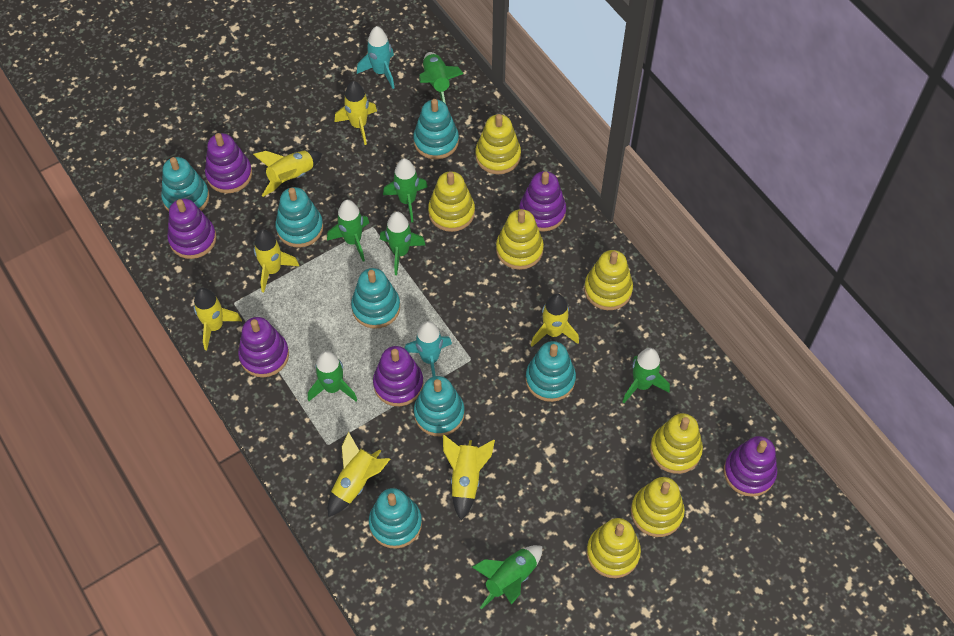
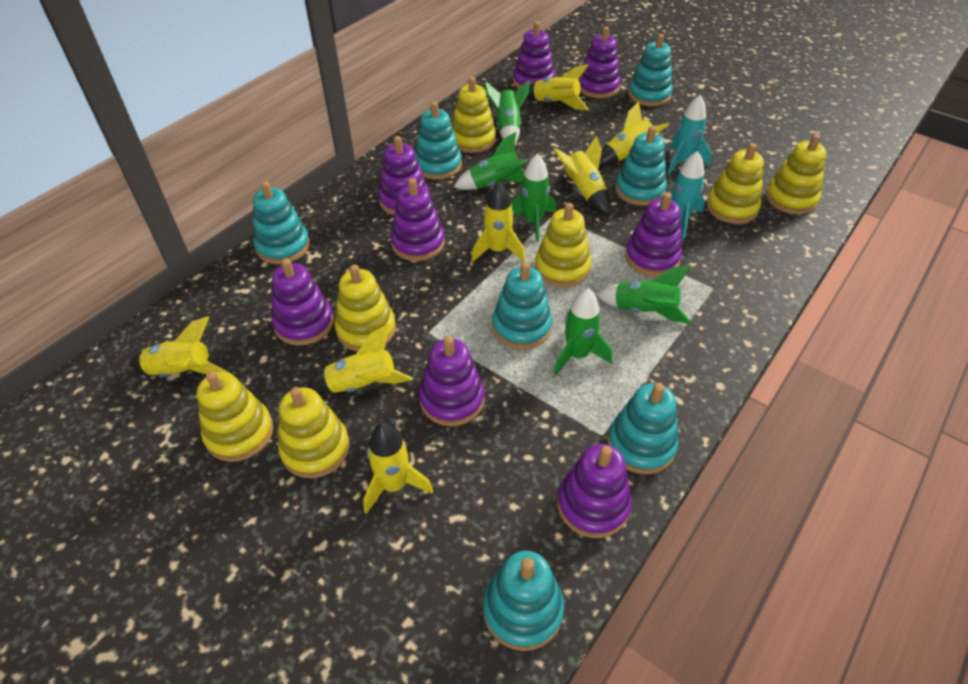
green rocket: [308,351,357,401] [327,200,369,262] [380,212,425,275] [383,158,428,223] [419,52,464,104] [472,545,542,610] [622,348,670,403] = 7 -> [454,132,528,190] [484,79,529,144] [511,153,556,242] [554,288,612,375] [596,265,691,324] = 5
purple stacking toy: [167,199,216,259] [205,133,252,193] [238,317,289,377] [373,346,423,406] [520,171,566,232] [724,436,777,497] = 6 -> [271,258,334,346] [378,136,429,215] [391,178,445,261] [419,336,485,426] [513,22,555,89] [557,444,632,538] [578,27,620,98] [625,192,682,276] = 8

